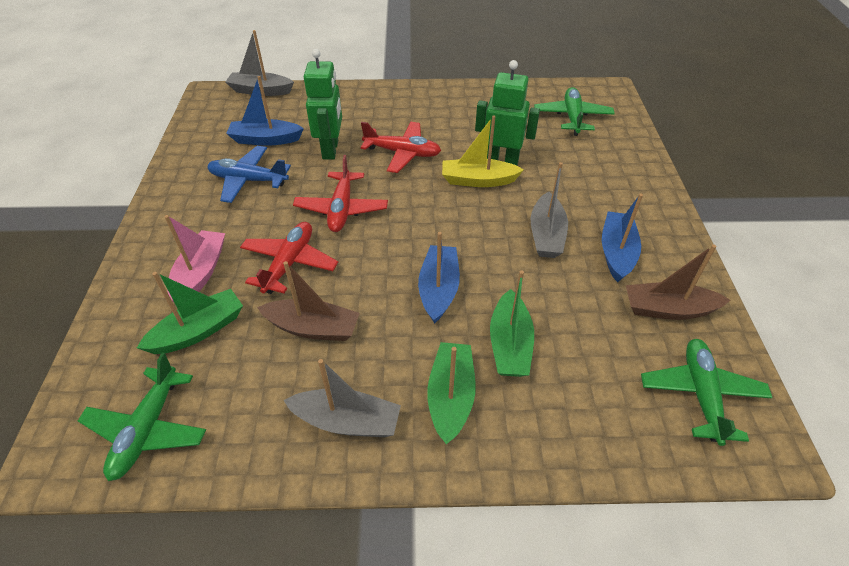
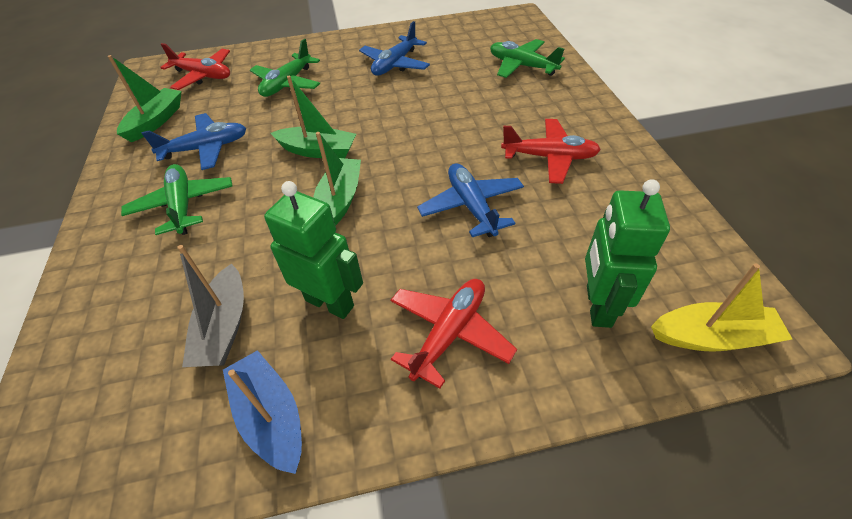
blue boat: [226,76,304,146] [418,232,460,323] [602,194,643,282] = 3 -> [223,350,302,474] = 1
blue plane: [207,146,291,203] = 1 -> [142,113,246,170] [359,21,430,76] [417,163,524,237] = 3
brown boat: [257,261,360,341] [626,245,730,320] = 2 -> none = 0
grey boat: [226,30,294,96] [283,359,401,437] [530,162,568,258] = 3 -> [177,245,244,367] = 1
pink boat: [164,215,225,302] = 1 -> none = 0

